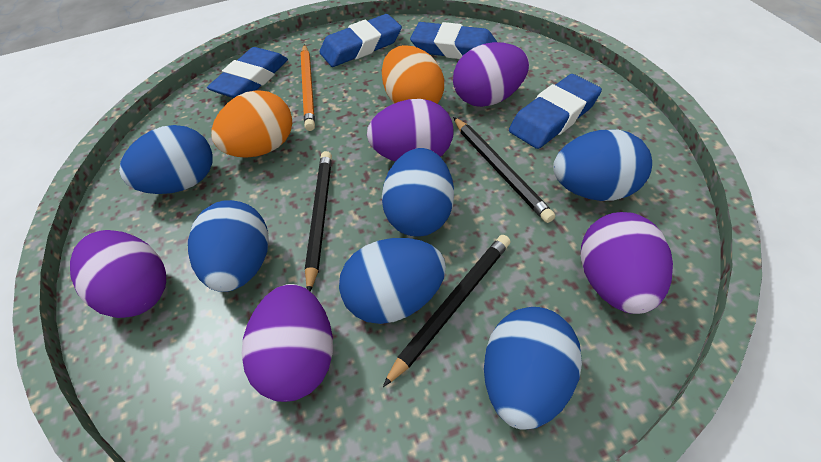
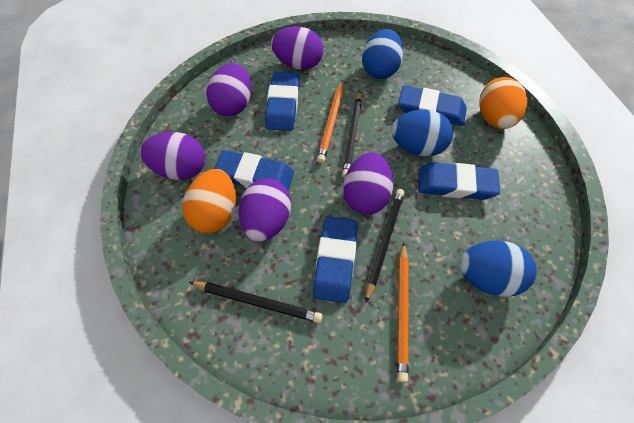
blue egg: [119,125,212,194] [188,200,269,292] [339,238,446,324] [382,148,454,237] [484,307,582,430] [553,130,652,201] = 6 -> [362,29,403,79] [391,110,453,157] [459,241,537,297] = 3
blue eraser: [207,47,288,98] [320,14,402,67] [410,22,497,59] [509,74,602,149] = 4 -> [214,150,294,190] [265,72,299,131] [313,216,358,303] [398,85,467,126] [418,162,500,200] = 5
orange pencil: [301,44,315,131] = 1 -> [317,80,344,163] [397,242,409,383] = 2

